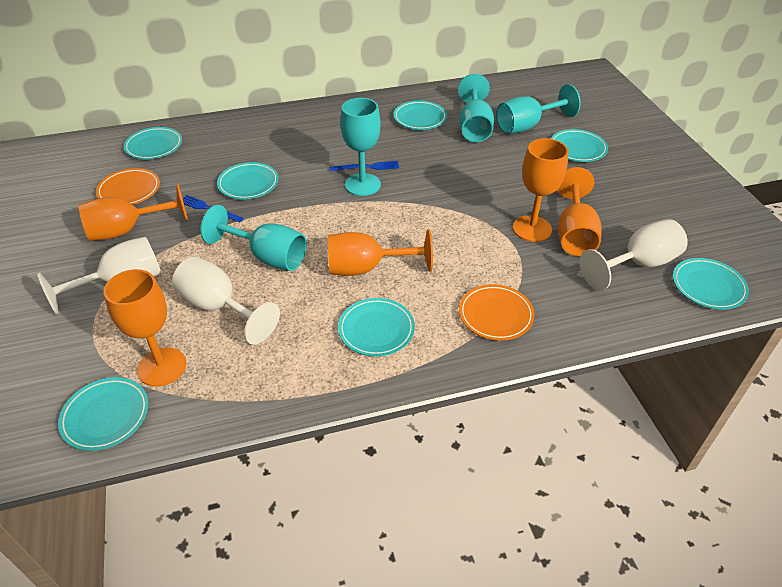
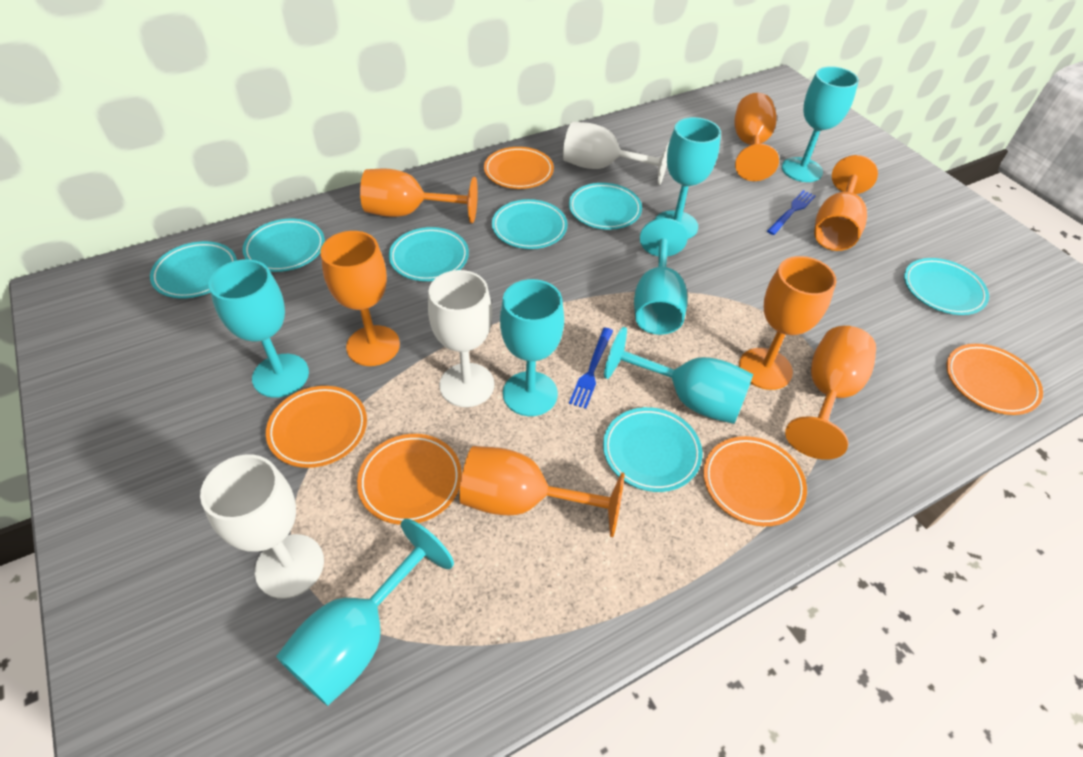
orange goblet: [79,183,188,241] [103,269,186,387] [328,229,433,276] [513,138,569,242] [557,167,602,256] = 5 -> [320,231,400,366] [360,169,478,223] [459,446,625,537] [735,93,779,181] [739,256,837,390] [785,326,876,460] [814,155,878,251] = 7
orange plate: [96,168,160,205] [459,284,535,340] = 2 -> [266,386,367,468] [357,434,462,525] [484,147,554,189] [703,436,807,526] [946,344,1043,415] = 5
turquoise goblet: [200,205,307,271] [340,98,381,196] [458,74,494,142] [497,84,581,134] = 4 -> [209,259,309,398] [276,519,454,706] [500,279,564,416] [604,327,753,424] [634,218,688,335] [655,117,721,239] [782,66,859,182] = 7

